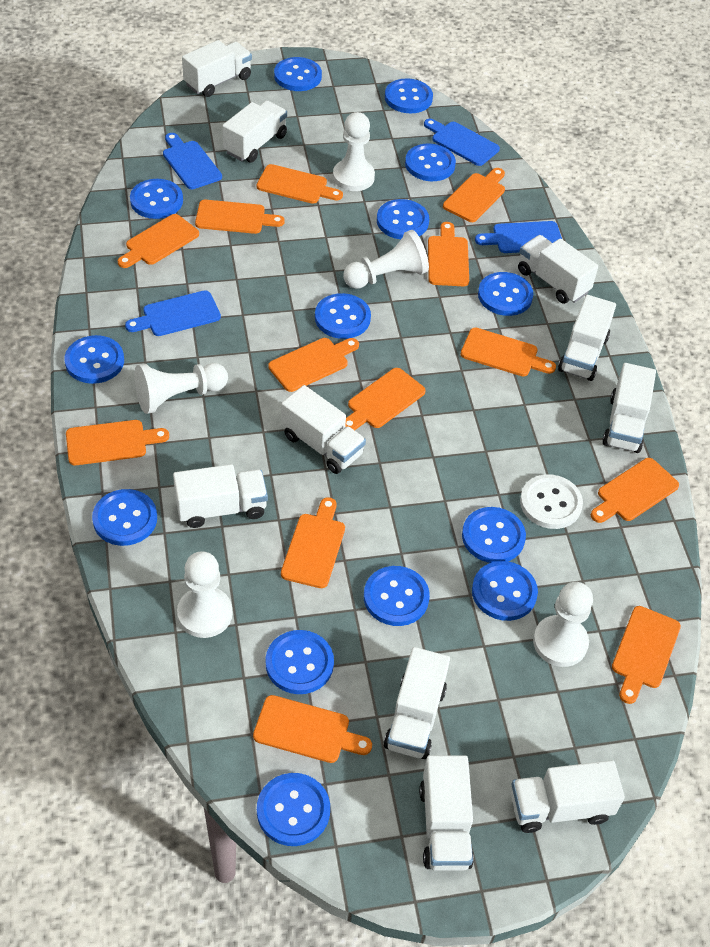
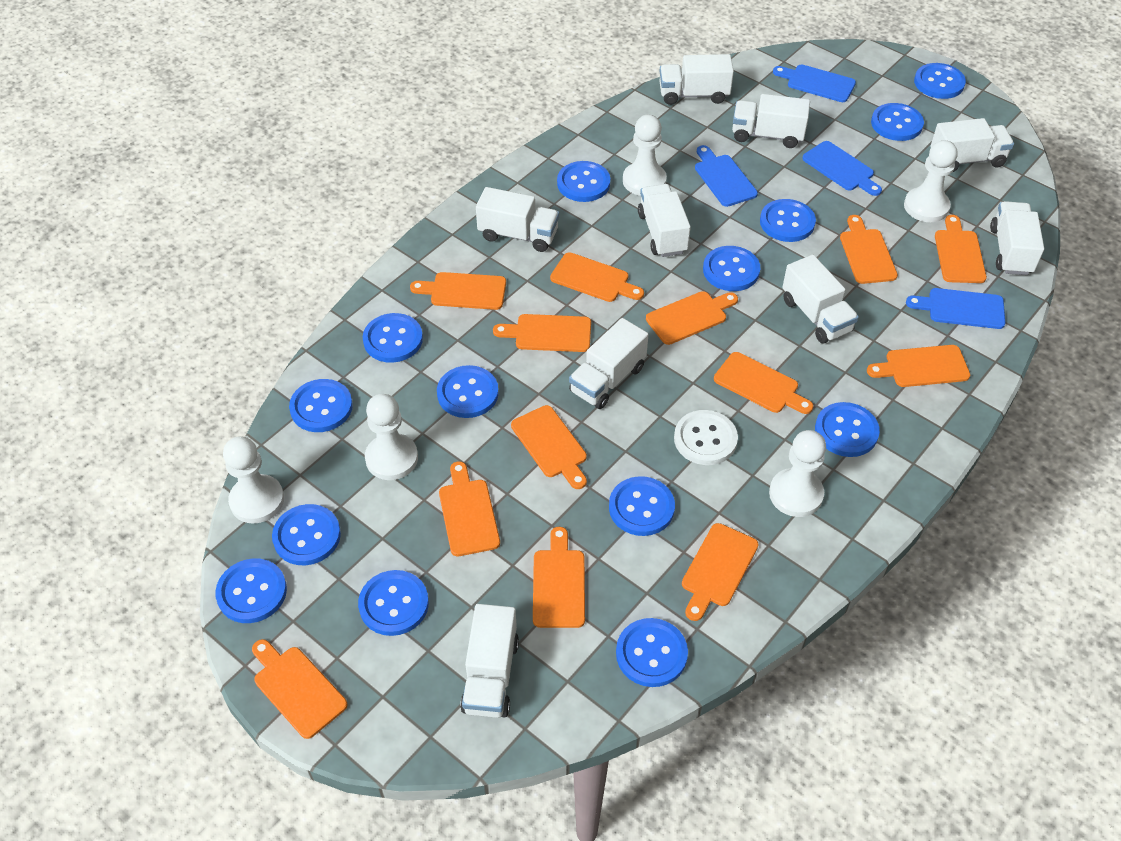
white truck: [173,464,268,528] [182,40,252,97] [222,101,287,163] [281,385,366,474] [384,647,450,759] [419,755,474,871] [511,760,625,833] [518,235,598,304] [558,295,616,381] [602,363,656,453] = 10 -> [460,604,519,718] [476,187,559,252] [569,318,648,409] [638,184,691,257] [660,54,734,105] [732,94,810,148] [782,255,859,344] [930,118,1014,172] [990,201,1044,275] = 9

